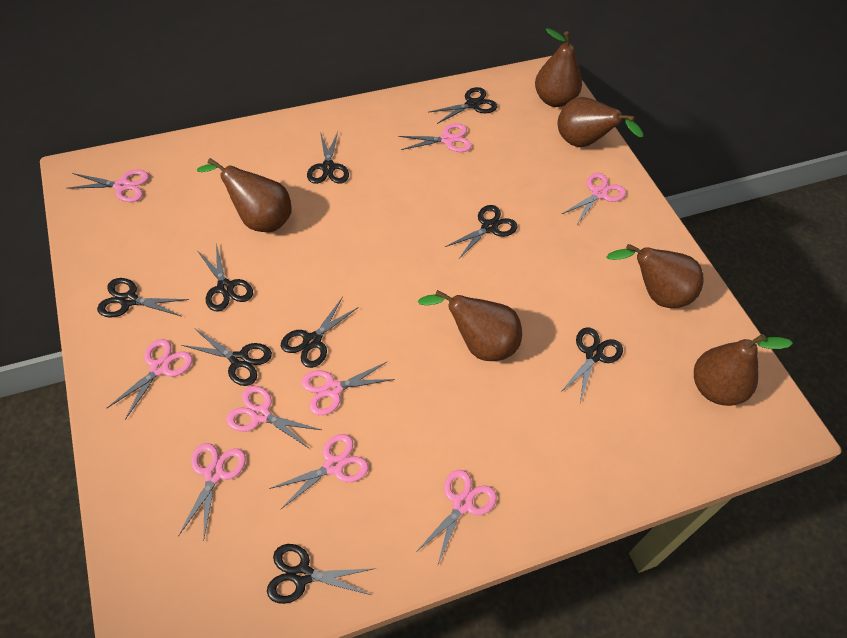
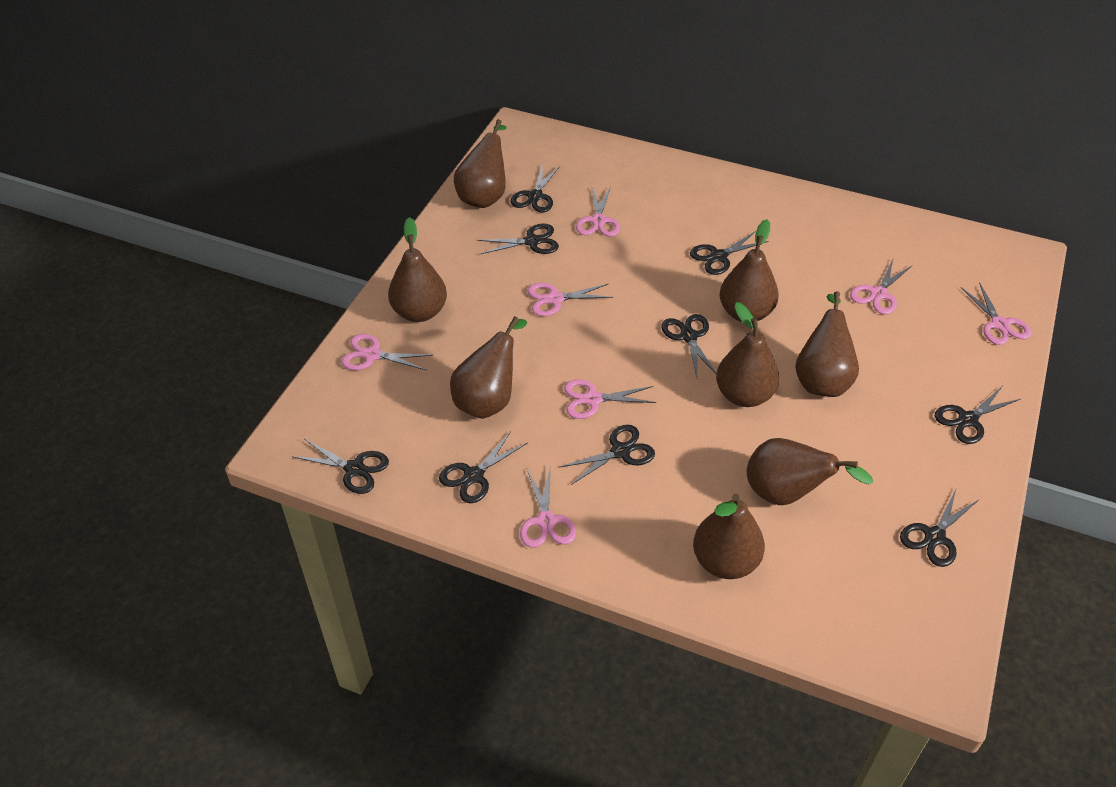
brown pear: [197,158,292,232] [418,290,522,361] [535,28,582,107] [558,97,643,147] [606,244,703,308] [694,334,793,406] = 6 -> [388,217,447,322] [450,316,527,419] [454,119,507,208] [693,493,765,579] [716,302,779,407] [719,219,779,322] [747,438,873,505] [795,291,859,397] = 8
pink scissors: [67,170,149,202] [107,339,193,420] [178,443,246,541] [226,386,321,449] [269,434,369,510] [301,362,395,415] [398,123,472,152] [415,470,497,564] [562,173,626,224] = 9 -> [341,334,433,371] [520,465,576,548] [527,283,613,316] [564,379,656,419] [576,186,620,236] [850,260,913,314] [961,282,1032,345] = 7

